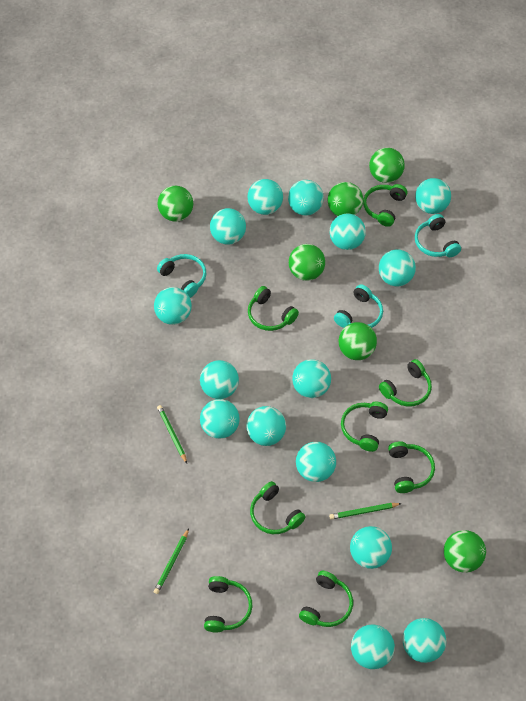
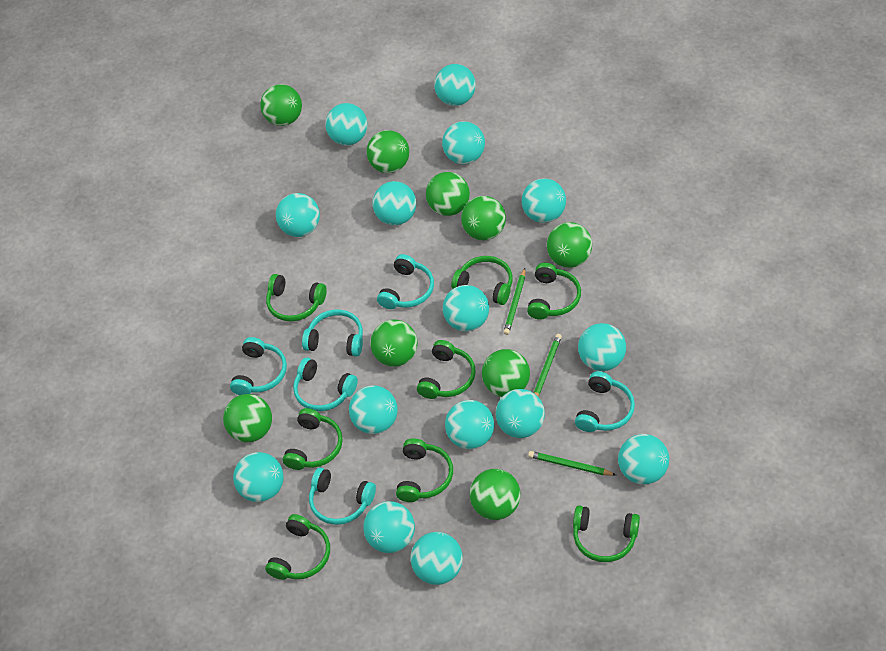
green ball: [158,186,193,222] [289,244,325,281] [328,182,363,216] [339,322,377,360] [369,148,405,183] [444,530,486,573] = 6 -> [223,394,272,442] [260,84,302,126] [367,130,409,173] [370,320,418,367] [426,172,470,216] [461,196,506,241] [470,469,521,520] [482,349,530,397] [547,222,592,268] = 9
turquoise headphones: [157,254,206,298] [334,284,383,328] [415,214,461,257] = 3 -> [230,337,287,395] [293,358,358,411] [302,309,363,357] [309,467,376,525] [377,254,434,309] [575,371,635,432] = 6

